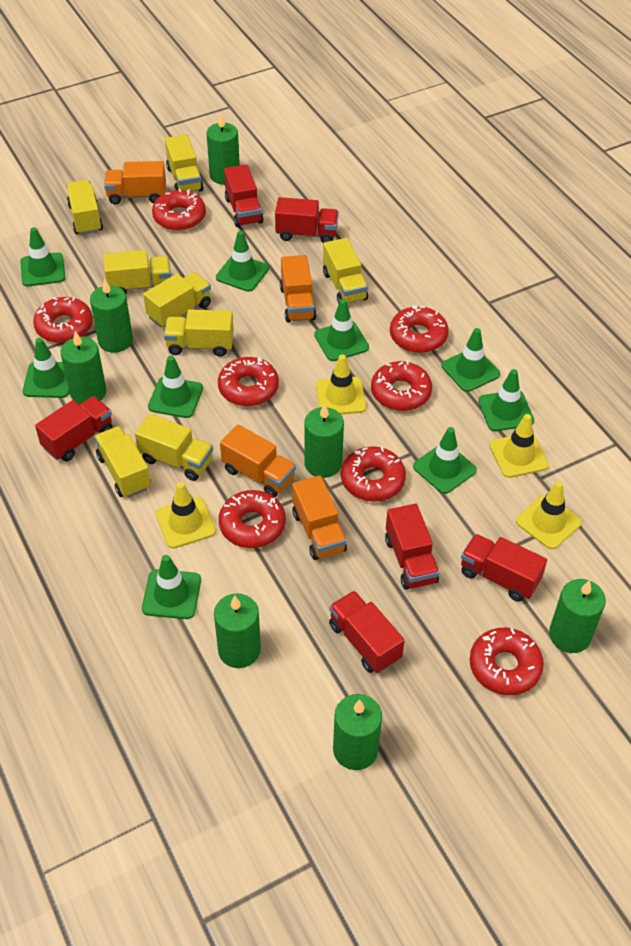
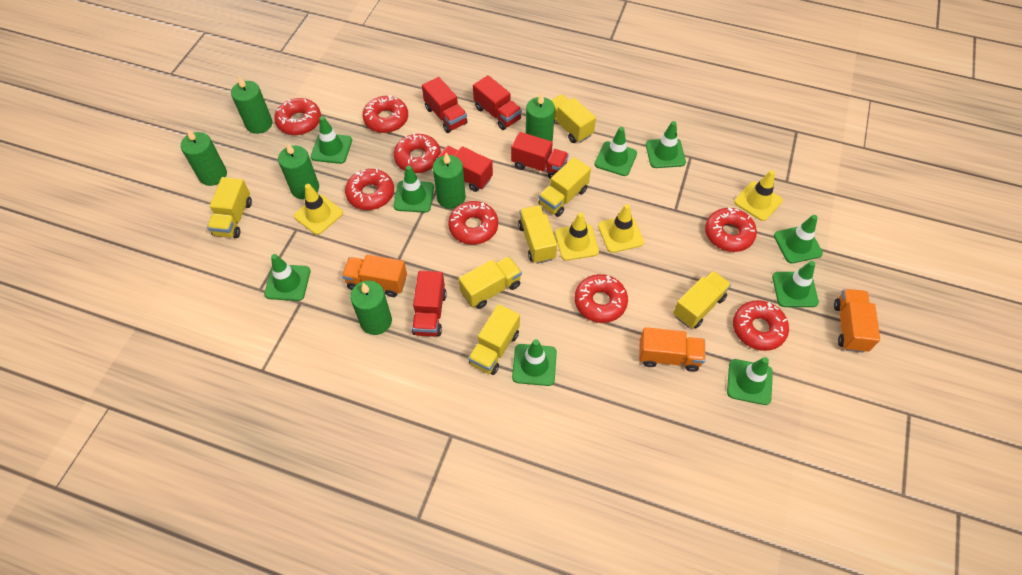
green candle: [60,331,106,404] [90,279,133,353] [206,114,240,185] [214,593,261,668] [304,403,344,478] [333,694,382,770] [549,579,606,653] = 7 -> [181,129,227,186] [231,76,272,134] [278,143,319,199] [350,281,392,335] [433,153,466,209] [526,93,555,141] = 6
orange truck: [104,161,166,204] [220,424,296,497] [280,255,317,323] [292,476,347,560] = 4 -> [342,255,407,297] [639,327,706,372] [834,289,880,353] = 3
red truck: [35,396,113,461] [224,164,264,227] [275,197,339,243] [329,591,405,673] [385,504,440,590] [461,534,547,602] = 6 -> [412,271,447,337] [422,77,468,133] [436,146,493,192] [473,75,522,130] [511,132,569,179] = 5
yellow truck: [67,180,103,235] [94,426,151,498] [104,250,171,293] [135,414,213,481] [143,272,211,327] [164,309,234,357] [165,134,204,192] [323,238,368,304] = 8 -> [207,177,252,238] [459,256,522,309] [468,304,520,375] [518,205,557,264] [538,157,591,217] [551,94,596,143] [673,270,731,329] = 7

